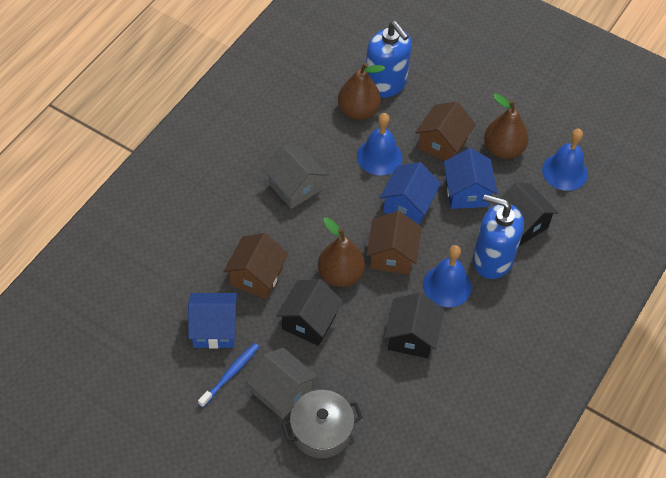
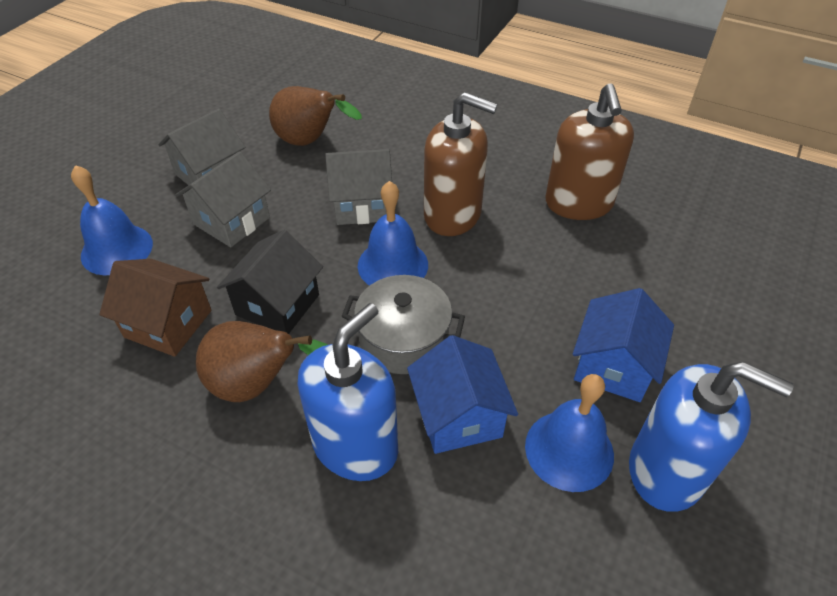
black house: [276,279,343,346] [384,293,444,358] [494,182,559,246] = 3 -> [217,230,323,334] = 1
blue house: [188,293,237,349] [380,162,441,225] [444,148,498,209] = 3 -> [407,335,518,454] [573,288,674,402] = 2
blue toothbrush: [198,343,259,407] = 1 -> none = 0
brown house: [224,233,288,299] [366,211,421,275] [415,101,476,161] = 3 -> [99,259,212,357] = 1
brown pear: [318,217,365,287] [338,63,385,120] [484,93,528,159] = 3 -> [196,321,328,402] [269,86,362,146] = 2
brown soap dispenser: none = 0 -> [424,92,498,236] [546,83,634,220] = 2
grey house: [246,348,318,419] [264,145,328,209] = 2 -> [158,109,246,185] [176,151,271,247] [325,149,392,225] = 3

